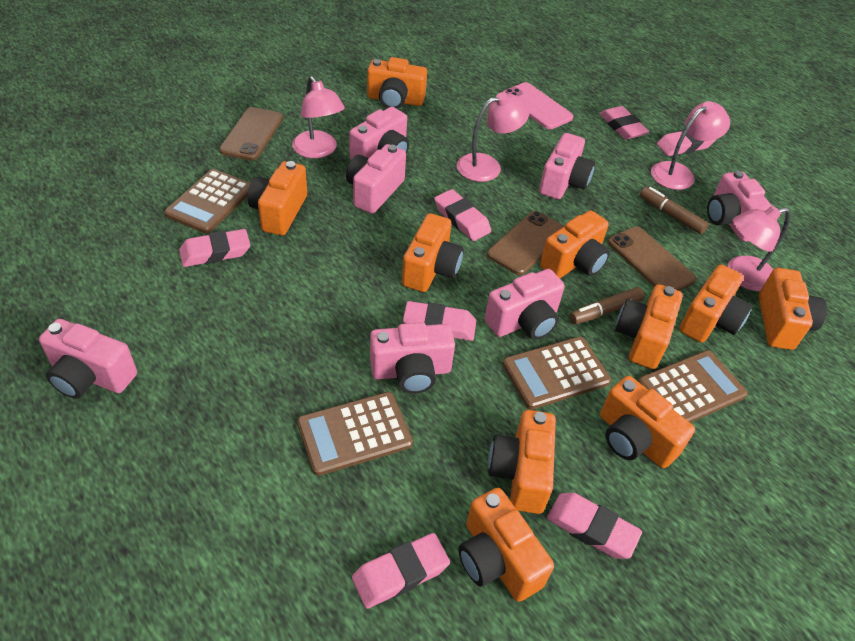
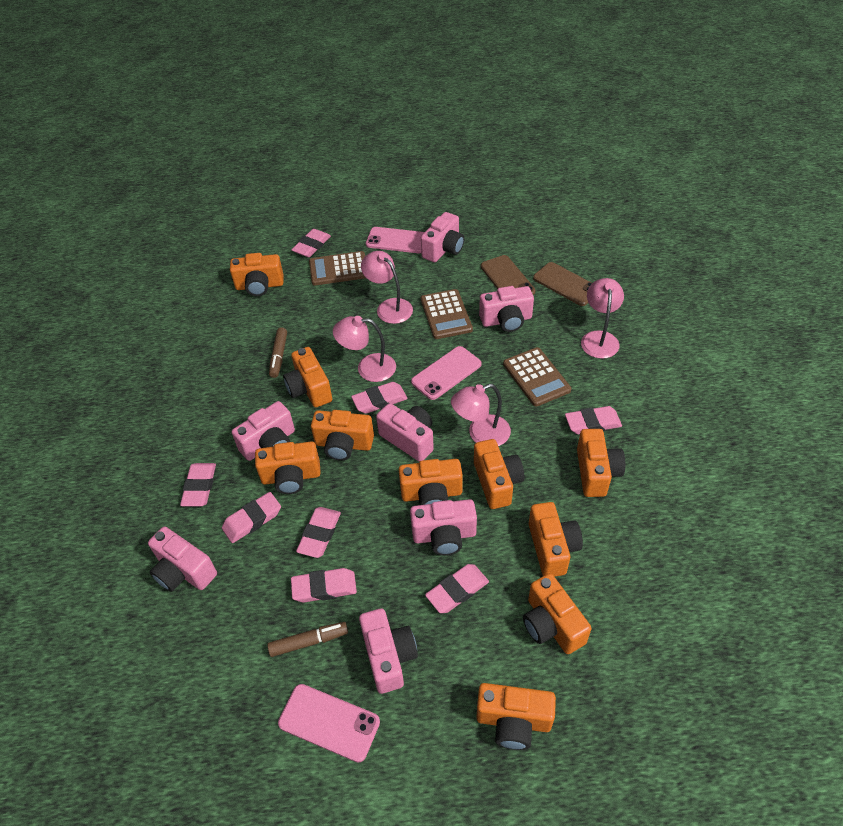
brown calculator: [164,169,250,234] [297,392,413,476] [502,337,611,410] [638,350,748,423] = 4 -> [309,251,366,286] [421,289,473,339] [503,347,571,407] = 3
brown phone: [219,107,283,161] [487,211,564,275] [608,226,696,291] = 3 -> [481,255,535,295] [533,262,592,306] = 2
pink eraser: [179,229,250,267] [352,533,450,609] [403,301,476,341] [434,189,491,241] [547,492,642,559] [599,106,649,139] [657,129,717,156] = 7 -> [180,463,216,506] [222,492,281,543] [291,229,331,257] [291,568,357,603] [296,507,341,558] [351,382,408,414] [425,564,489,613] [565,406,622,434] = 8
pink phone: [503,82,574,129] = 1 -> [278,684,380,763] [366,227,425,253] [411,346,482,400] = 3

